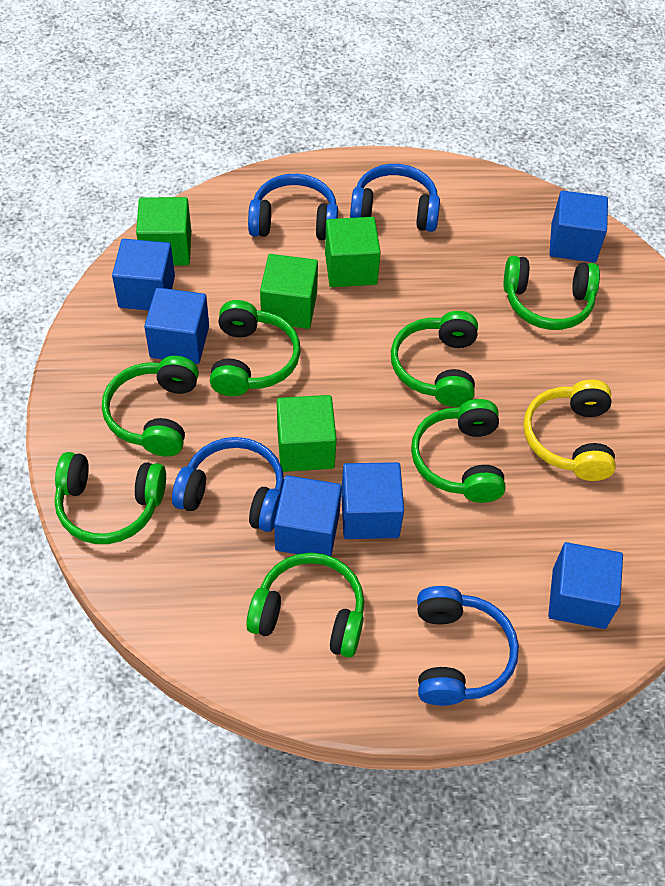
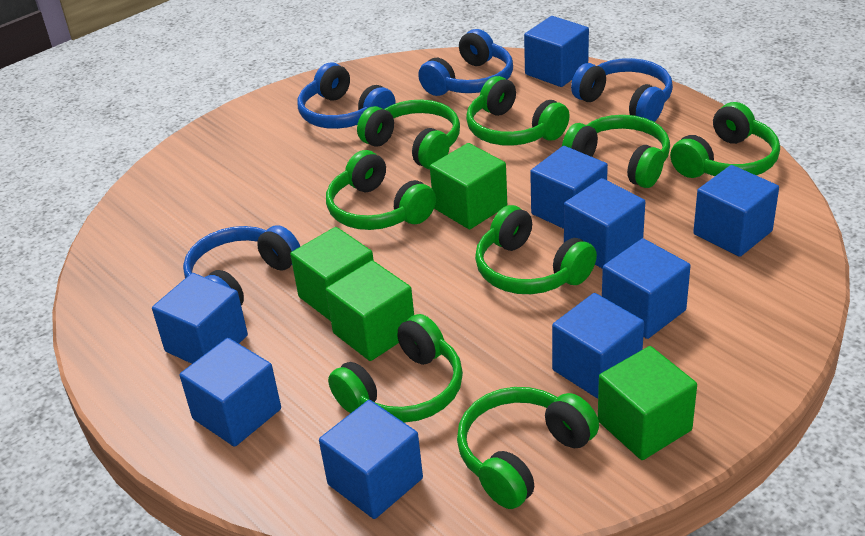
blue cube: [112,239,175,310] [144,288,209,364] [274,475,342,556] [341,462,404,539] [548,542,623,629] [549,190,608,263] = 6 -> [152,273,248,364] [180,338,281,447] [319,400,423,519] [524,16,589,87] [530,146,608,229] [552,293,644,399] [564,178,645,269] [602,238,690,339] [693,165,779,257] = 9
green headphones: [54,452,166,544] [102,356,199,457] [210,300,301,396] [246,552,364,658] [391,311,478,407] [411,399,505,503] [504,256,600,330] = 7 -> [326,150,436,230] [328,314,463,423] [357,100,460,169] [457,387,599,509] [466,76,570,146] [475,205,597,294] [562,115,670,188] [670,102,780,178] = 8
yellow headphones: [523,380,616,481] = 1 -> none = 0

